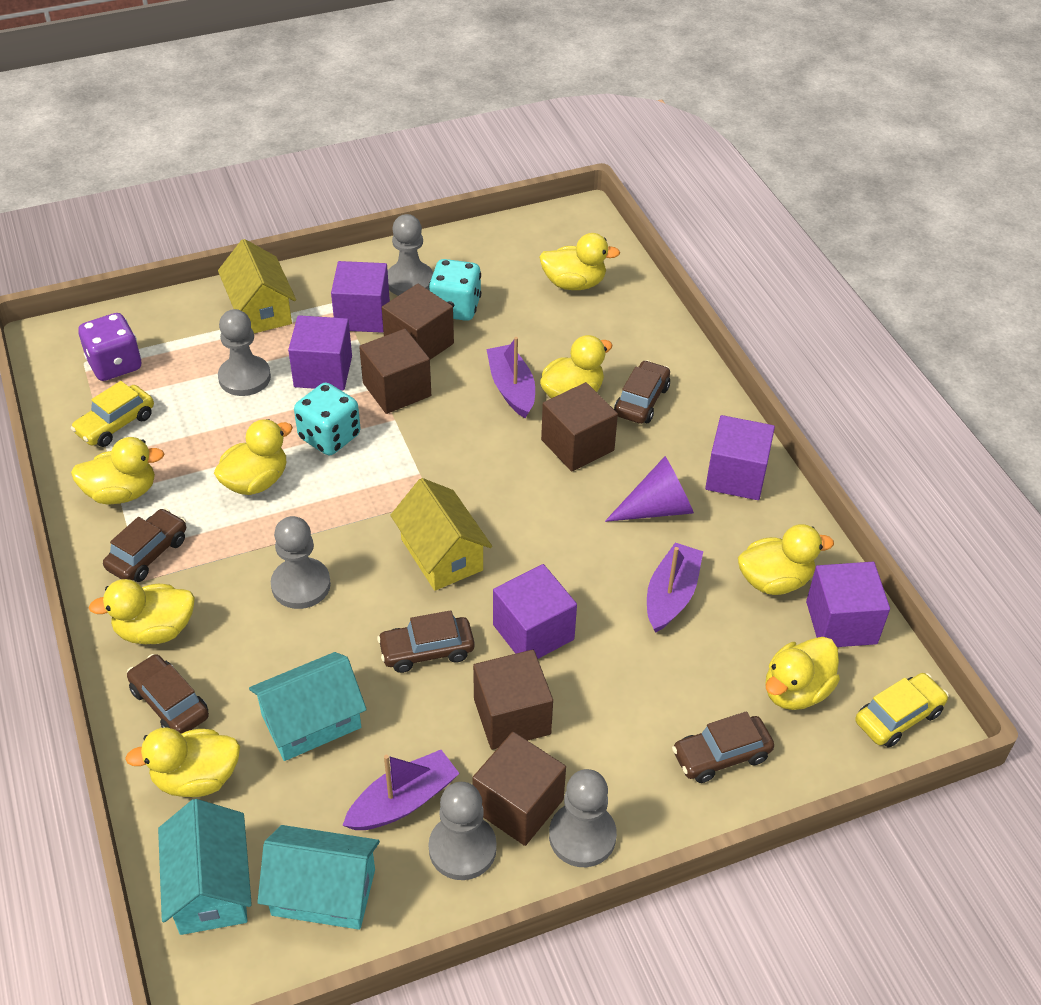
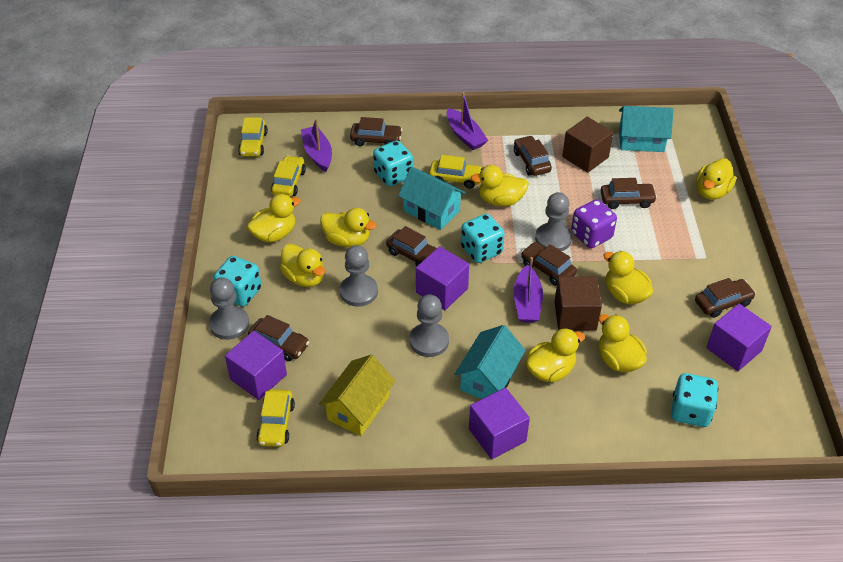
brown car: [103,508,186,582] [127,654,209,734] [377,610,475,673] [614,360,670,424] [672,711,774,783] = 5 -> [248,315,309,361] [350,117,402,146] [386,226,437,267] [514,135,552,176] [521,242,577,286] [601,178,657,209] [695,278,756,318] = 7
brown cube: [359,329,431,414] [382,284,454,360] [472,732,566,846] [473,650,553,750] [541,382,618,471] = 5 -> [554,276,602,331] [562,117,613,173] = 2
grey pawn: [218,309,271,396] [271,516,331,609] [388,214,433,296] [429,782,497,880] [549,769,617,867] = 5 -> [209,277,249,340] [340,245,378,307] [409,294,449,357] [535,192,572,251] = 4
purple cone: [605,456,694,522] = 1 -> none = 0
purple cube: [288,315,352,390] [331,261,390,333] [493,564,577,659] [705,415,775,500] [806,562,890,647] = 5 -> [225,331,287,400] [416,246,469,310] [469,388,530,459] [707,304,772,371] = 4
turquoise dice: [294,383,360,455] [429,259,481,321] = 2 -> [214,256,261,307] [373,140,413,186] [461,214,505,263] [671,373,719,427] = 4
yellow car: [71,381,154,447] [855,673,949,748] = 2 -> [238,117,268,157] [256,389,295,447] [271,155,306,197] [429,155,482,189] = 4
yellow house: [218,239,296,333] [390,478,492,591] = 2 -> [319,355,395,436] = 1

